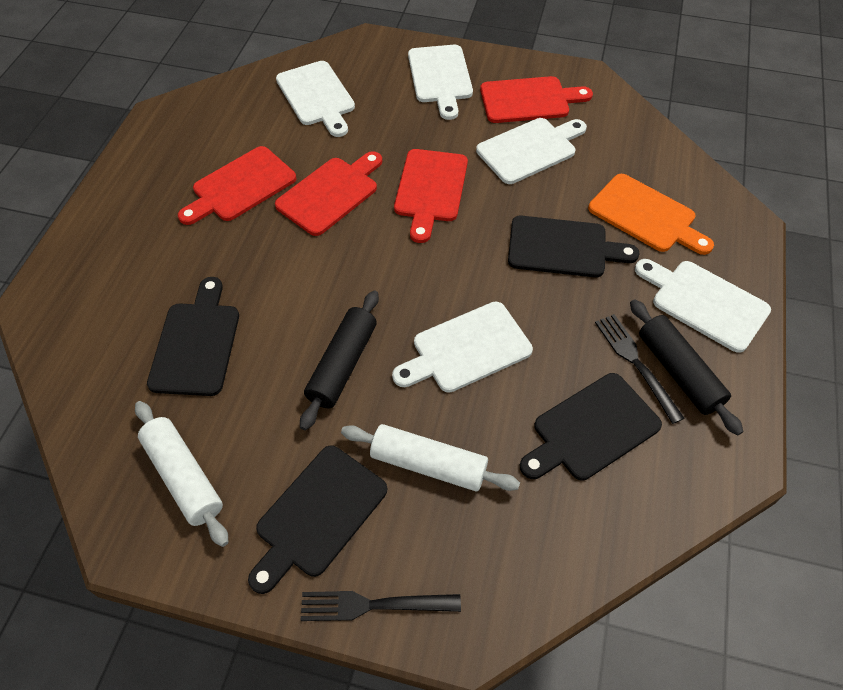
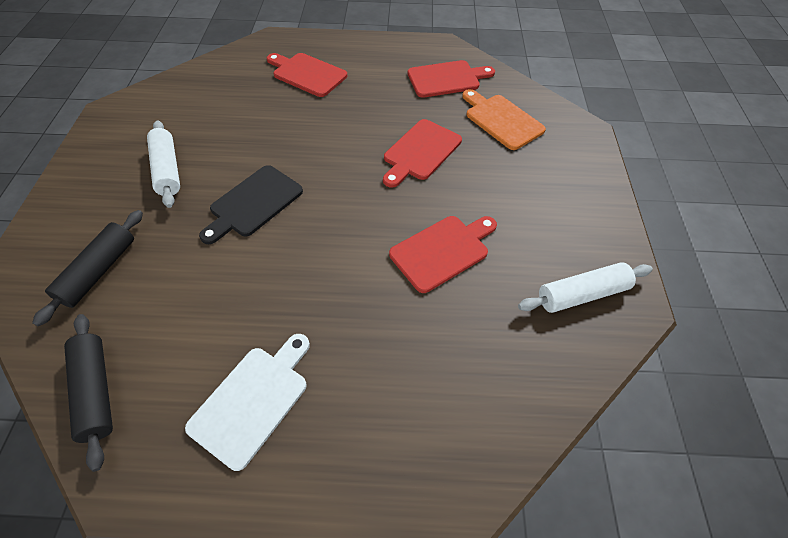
black cutting board: [147,277,239,396] [248,445,387,594] [508,216,640,278] [520,373,662,480] = 4 -> [199,165,303,244] = 1
black fork: [301,591,461,621] [595,314,685,424] = 2 -> none = 0
white cutting board: [276,61,355,137] [392,302,533,393] [408,45,473,120] [476,118,587,184] [635,259,771,353] = 5 -> [185,334,310,471] = 1

